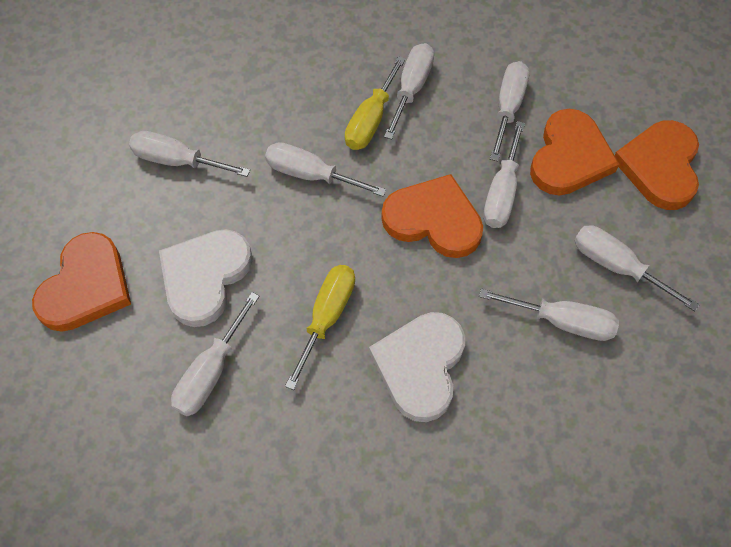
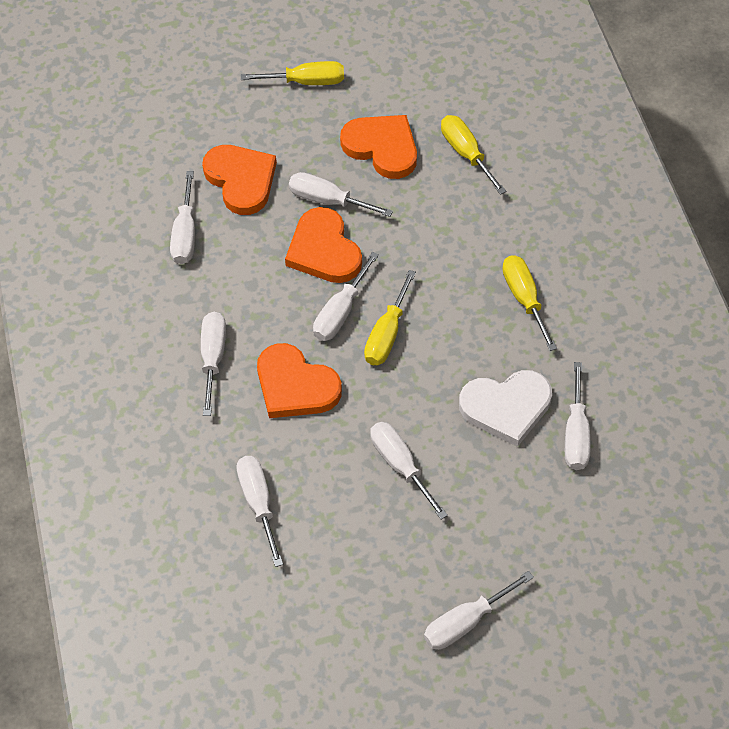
white heart: [159,229,252,327] [369,312,465,422] = 2 -> [459,370,552,447] = 1
yellow screwdriver: [285,265,355,390] [345,56,406,150] = 2 -> [241,61,344,85] [364,270,416,365] [441,115,506,195] [502,255,557,351] = 4

